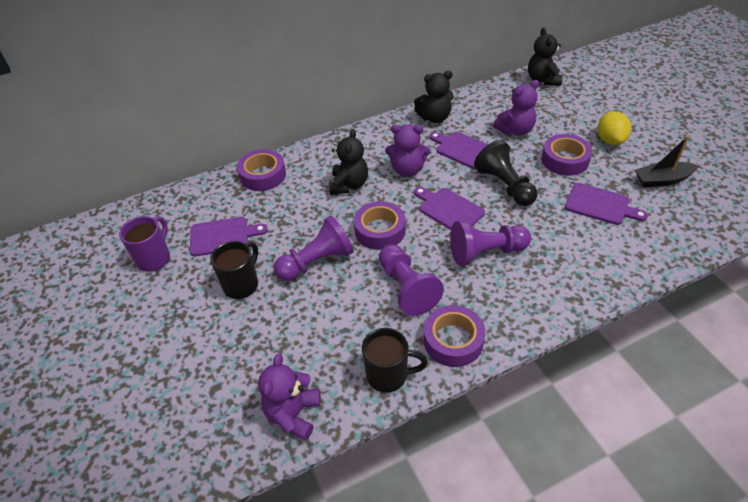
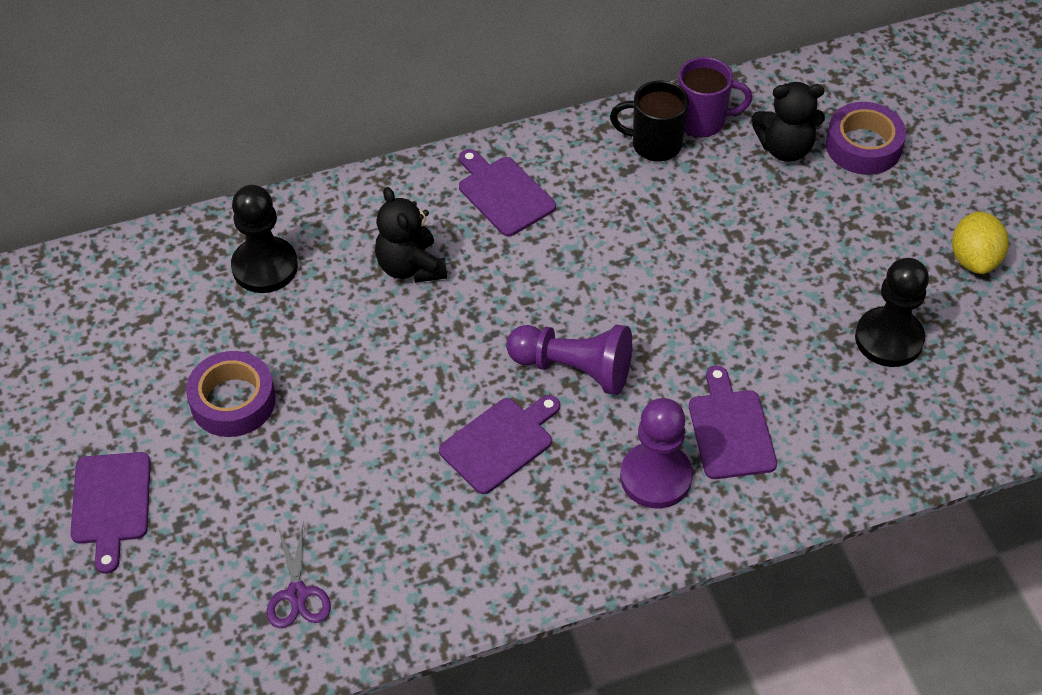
black boat: [635,136,699,187] = 1 -> none = 0
black mug: [210,241,258,299] [362,328,428,393] = 2 -> [610,80,689,162] = 1
black pawn: [474,140,537,206] = 1 -> [231,185,298,293] [855,258,929,367] = 2
black teddy bear: [329,129,368,195] [414,71,454,123] [528,27,563,86] = 3 -> [375,187,447,283] [752,82,825,162] = 2
purple pawn: [274,215,354,281] [379,245,444,316] [450,221,531,266] = 3 -> [506,325,632,395] [620,398,693,508] = 2
purple scissors: none = 0 -> [267,524,331,628] = 1
purple tape: [237,149,286,191] [354,201,406,250] [424,305,485,367] [541,134,593,176] = 4 -> [186,351,276,437] [826,102,906,175] = 2
purple teddy bear: [258,353,321,441] [385,124,430,177] [493,80,539,136] = 3 -> none = 0

